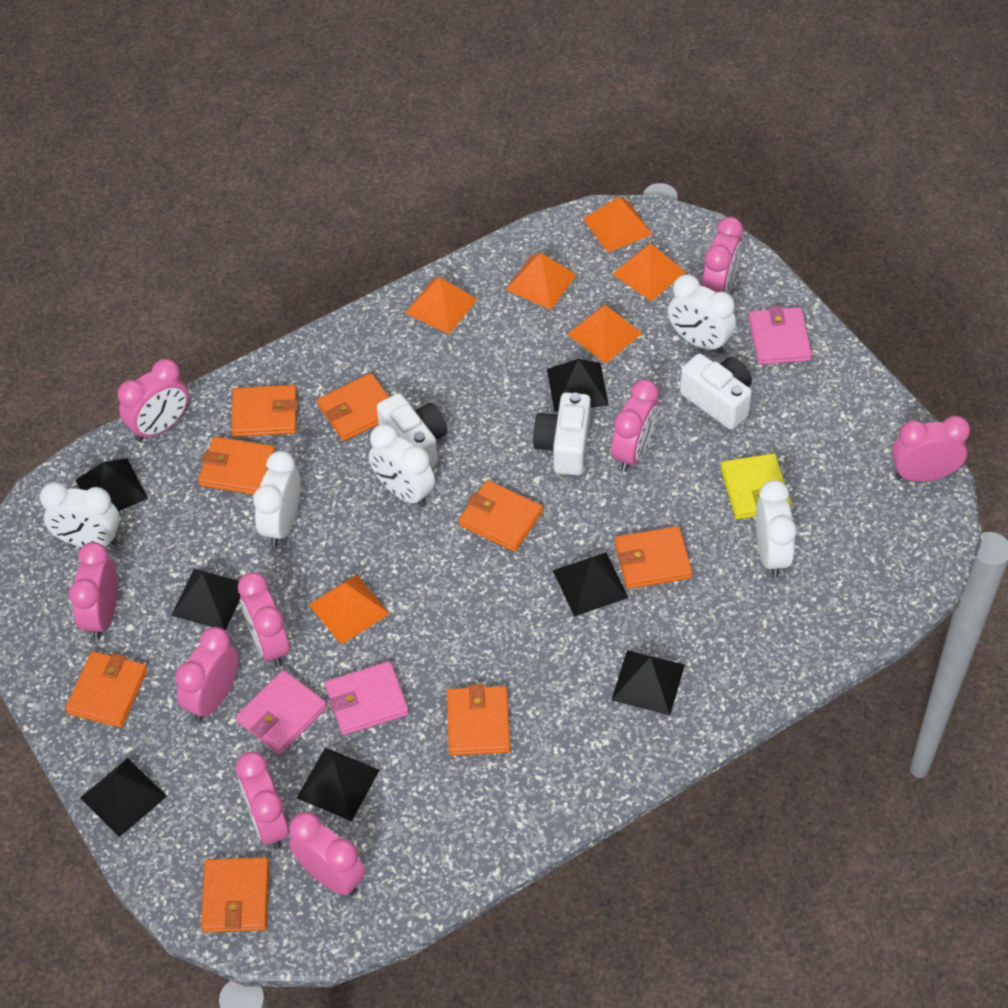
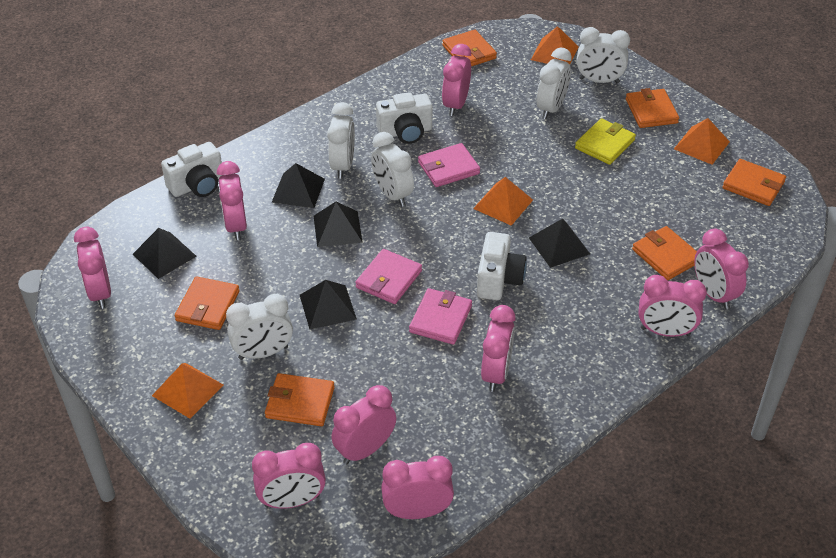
black pyramid: [75,458,148,511] [80,758,167,837] [171,569,240,631] [297,748,380,821] [547,359,609,412] [552,552,629,617] [611,650,685,715] = 7 -> [133,228,196,279] [272,163,325,208] [300,280,357,329] [314,202,363,247] [529,219,590,268] = 5
orange pyramid: [309,574,390,645] [405,277,477,334] [506,253,577,310] [567,305,643,364] [583,197,653,253] [612,244,686,301] = 6 -> [152,363,224,419] [473,177,533,226] [531,26,579,64] [674,118,730,165] = 4
orange wallet: [65,651,147,728] [198,436,276,495] [201,857,269,932] [231,385,298,437] [317,373,389,441] [447,684,510,756] [459,480,543,552] [615,526,692,589] = 8 -> [175,276,240,330] [265,373,335,426] [442,30,497,66] [626,88,679,128] [632,226,697,280] [722,159,786,206] = 6

